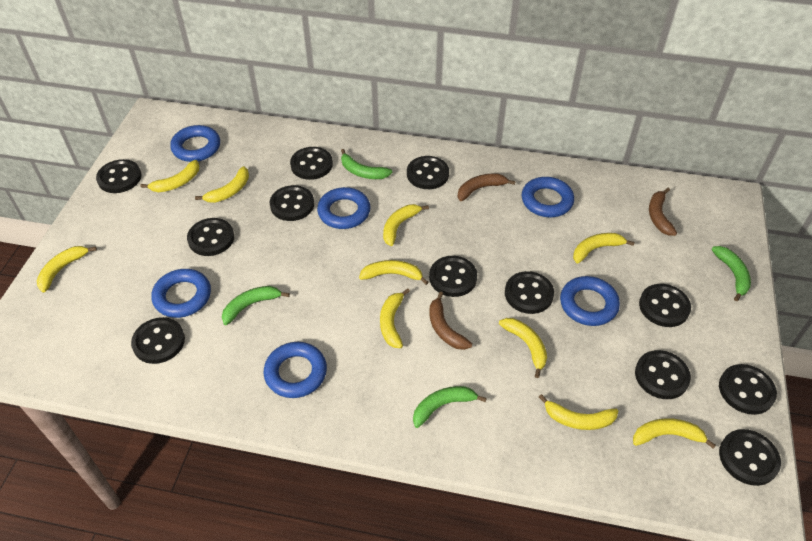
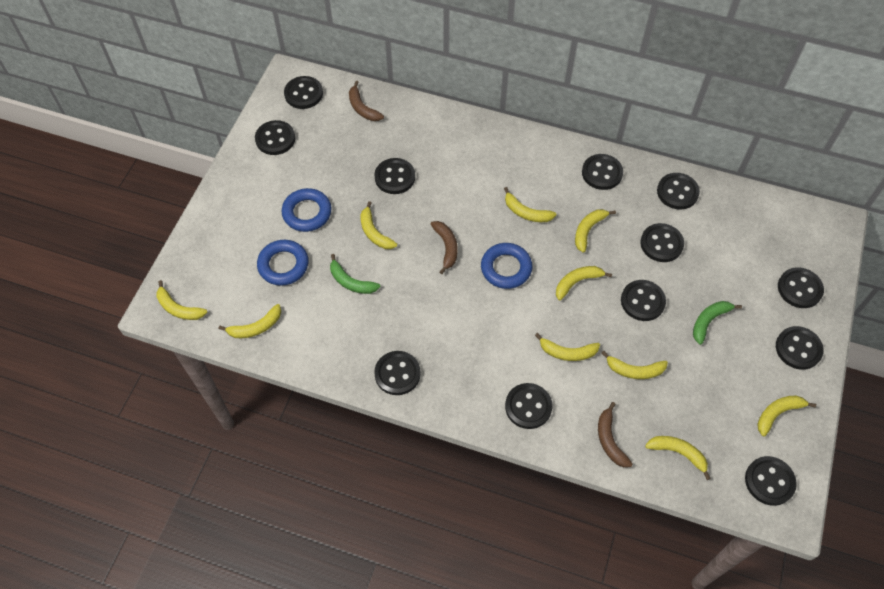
blue ring: [151,269,211,318] [170,125,220,162] [264,342,327,398] [317,187,371,229] [522,177,574,217] [560,276,620,326] = 6 -> [257,240,309,286] [282,188,332,232] [481,243,532,289] = 3
green banana: [222,286,290,325] [341,149,392,179] [413,386,487,428] [711,246,751,301] = 4 -> [330,254,380,294] [693,301,742,345] = 2

